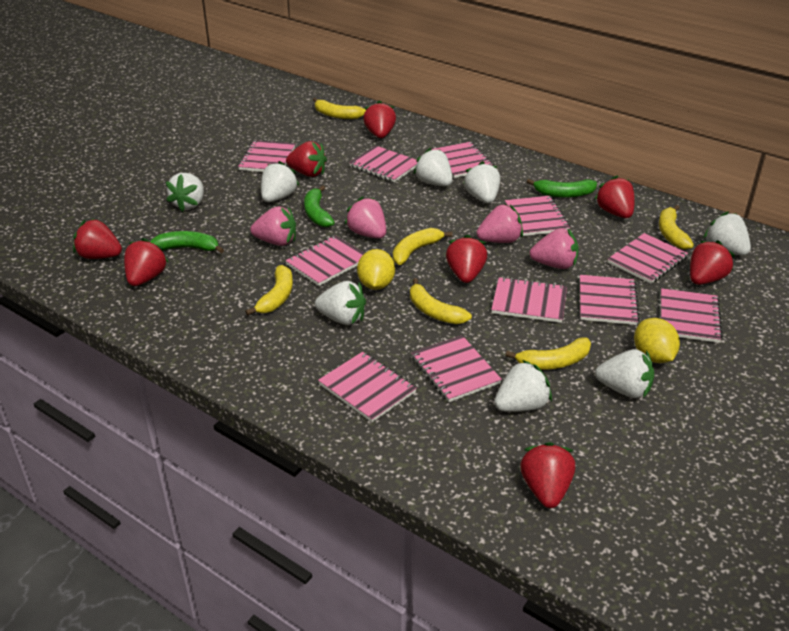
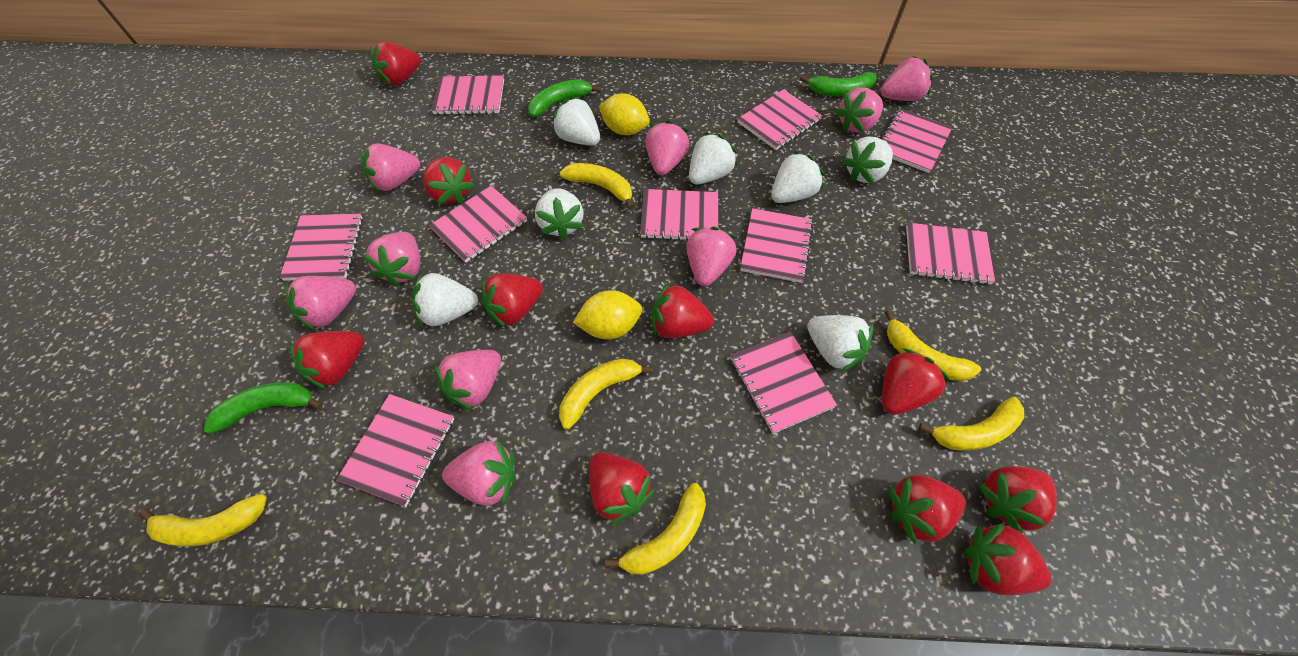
pink notebook: [238,140,295,172] [285,235,365,286] [318,352,417,422] [349,146,417,182] [411,335,502,402] [431,142,494,178] [491,277,567,323] [505,196,570,236] [580,275,640,325] [608,233,688,284] [661,288,723,343] = 11 -> [279,213,363,281] [336,394,454,507] [429,186,527,263] [431,75,504,115] [640,189,718,241] [730,332,837,434] [738,89,823,150] [740,208,813,283] [881,109,952,173] [906,223,995,285] = 10
pink strawberry: [250,206,296,246] [345,196,386,239] [477,204,523,243] [530,228,579,269] = 4 -> [285,276,356,330] [362,143,420,191] [362,232,420,287] [435,350,501,411] [442,440,516,506] [645,120,690,175] [686,227,737,286] [835,87,883,133] [881,56,933,101] = 9
red strawberry: [73,219,122,259] [124,238,169,286] [286,141,327,177] [363,100,396,138] [446,235,487,283] [520,442,575,508] [594,176,635,218] [690,240,735,285] = 8 -> [290,331,364,390] [370,42,421,85] [423,157,475,204] [481,273,543,328] [589,452,655,525] [652,282,714,338] [882,348,950,415] [889,475,966,544] [963,522,1052,595] [978,466,1057,533] = 10
white strawberry: [166,173,204,212] [261,161,299,202] [315,281,366,325] [413,148,453,186] [463,161,500,203] [494,360,552,412] [595,349,654,398] [703,211,751,256] = 8 -> [411,273,478,327] [535,188,584,240] [552,97,600,146] [689,132,737,185] [771,151,825,203] [807,315,873,372] [842,136,893,184] = 7

